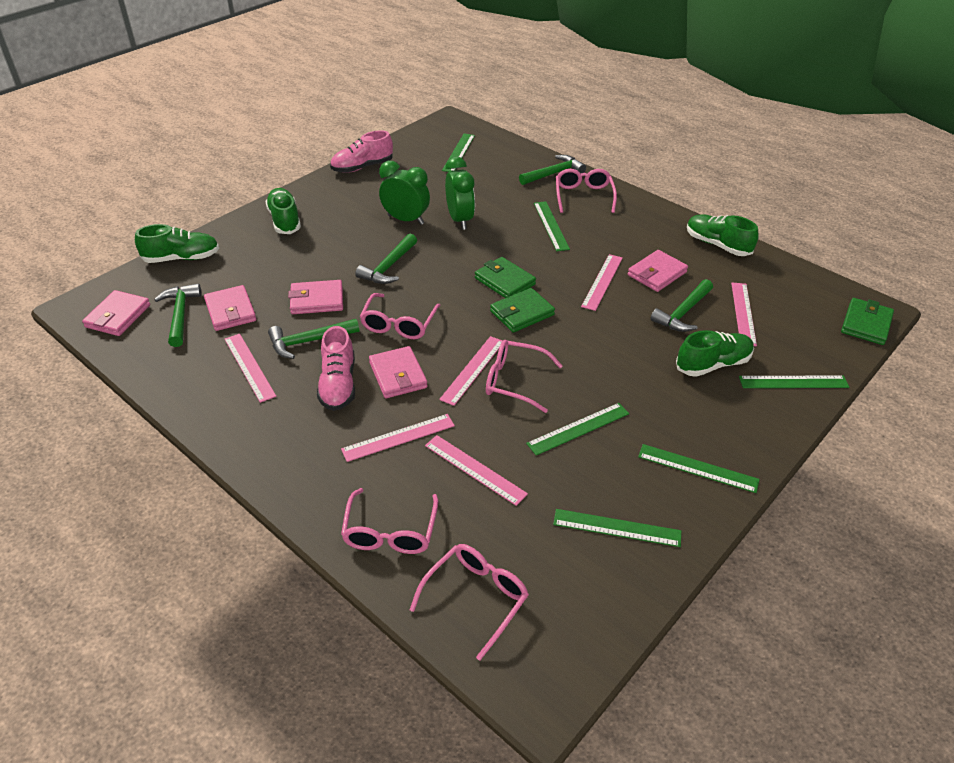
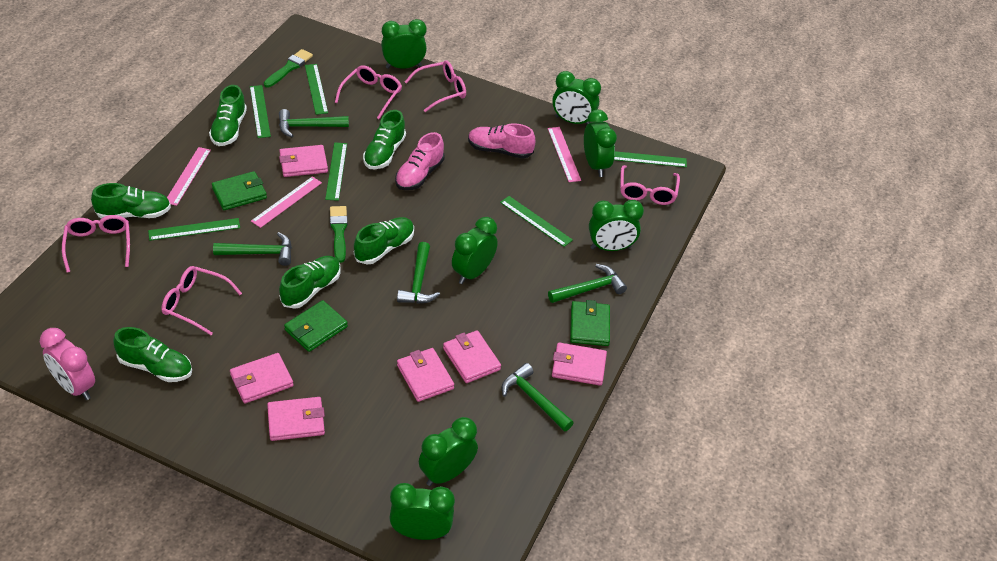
green brush: none = 0 -> [264,49,313,87] [330,206,348,263] = 2
green clock: [379,161,430,225] [445,157,475,230] = 2 -> [381,19,427,69] [389,483,455,540] [419,417,478,486] [452,217,498,284] [552,71,601,125] [584,110,617,177] [589,200,644,251] = 7
green shoe: [135,224,219,263] [265,188,301,234] [676,330,754,377] [687,214,759,256] = 4 -> [91,183,171,219] [113,327,192,382] [209,85,247,146] [279,256,340,309] [354,217,414,264] [363,110,406,169] = 6
pink clock: none = 0 -> [40,328,95,400] = 1
pink ruler: [225,334,276,403] [341,414,455,462] [425,435,528,506] [439,336,502,406] [581,254,623,311] [731,283,757,346] = 6 -> [167,147,211,206] [251,176,322,228] [548,127,581,182] = 3
pink wallet: [82,290,150,336] [204,285,256,331] [288,280,343,314] [369,346,428,398] [628,250,688,292] = 5 -> [230,353,293,403] [267,397,325,441] [279,145,328,177] [397,348,454,402] [443,330,501,383] [552,342,607,386] = 6

